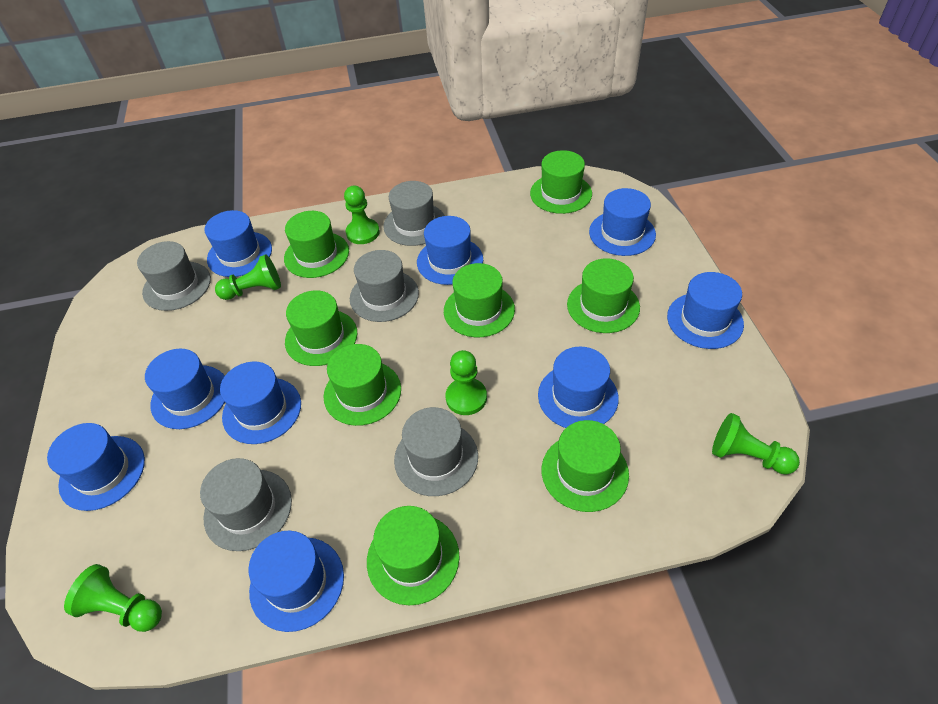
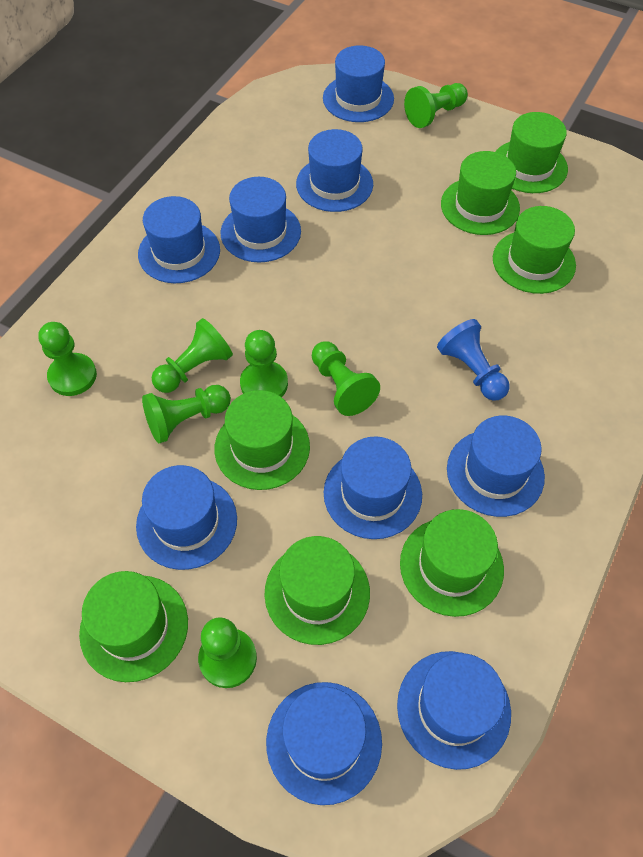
blue pawn: none = 0 -> [437,319,510,401] = 1
green hat: [284,211,349,278] [285,290,357,366] [324,344,401,426] [367,506,460,605] [444,263,515,337] [530,150,592,214] [542,420,629,512] [567,258,640,333] = 8 -> [79,571,188,682] [215,390,310,490] [265,536,370,645] [400,509,504,617] [441,151,520,235] [493,206,576,294] [495,112,568,193] = 7
green pawn: [64,564,162,632] [215,254,281,300] [344,186,380,244] [446,350,487,415] [712,413,800,475] = 5 -> [38,322,97,396] [142,385,231,443] [152,318,233,393] [198,617,257,688] [240,330,288,397] [312,341,380,416] [404,83,468,128] = 7
grey hat: [137,241,211,311] [200,458,292,551] [350,250,419,322] [383,181,445,246] [394,407,478,496] = 5 -> none = 0

